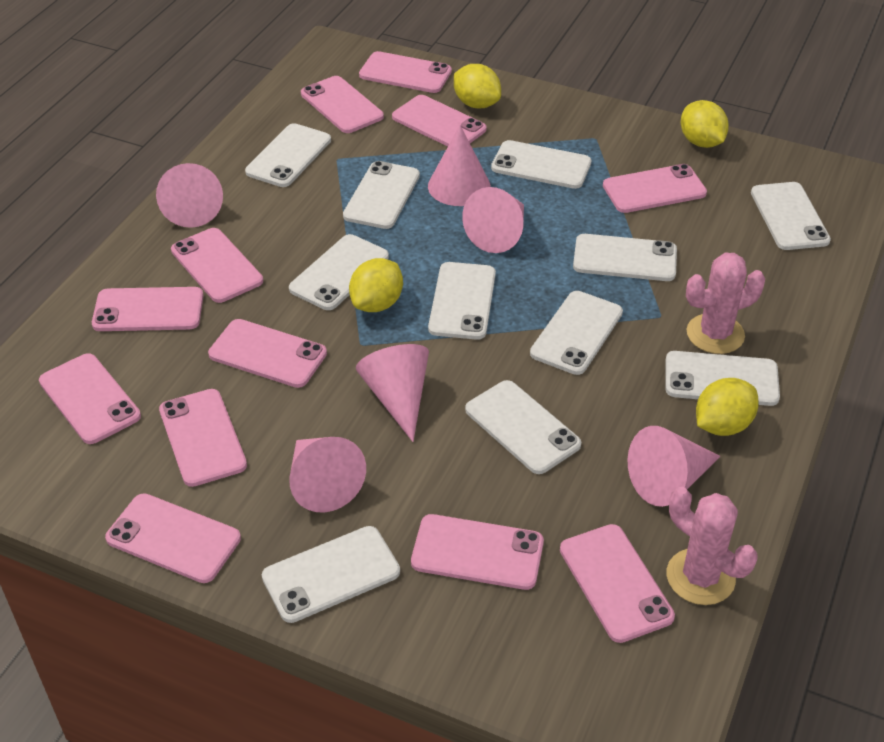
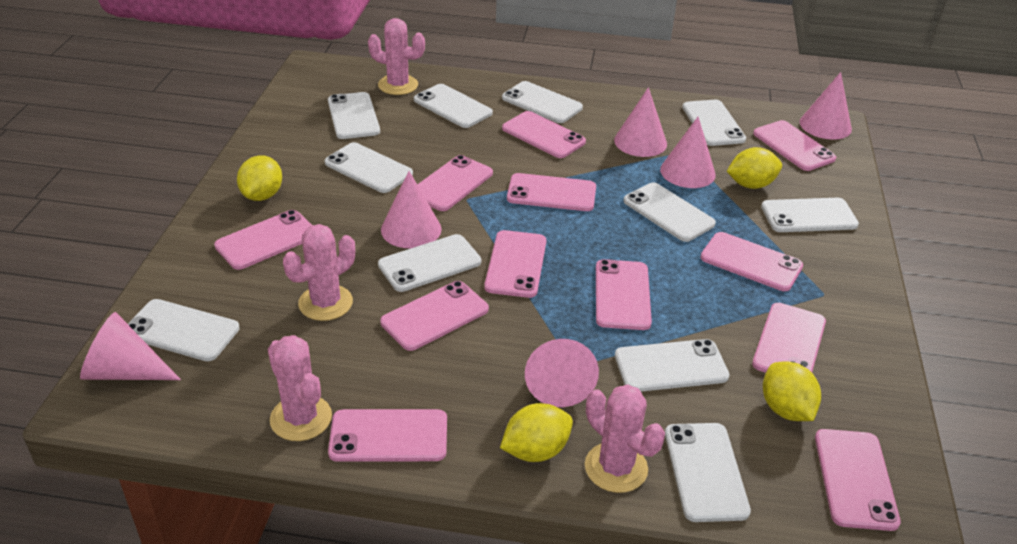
pink cactus: [667,487,757,605] [686,253,765,354] = 2 -> [268,335,332,441] [283,224,355,321] [368,18,425,95] [585,384,665,493] = 4

